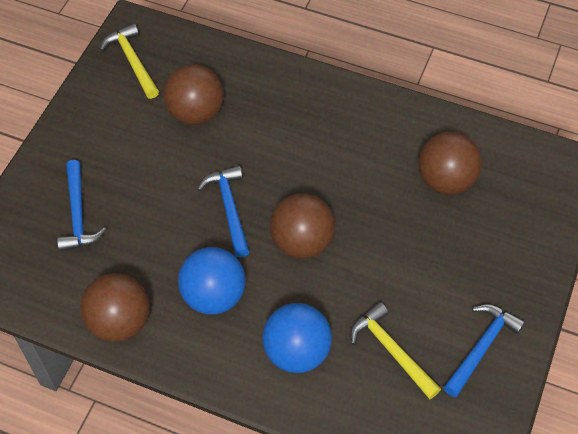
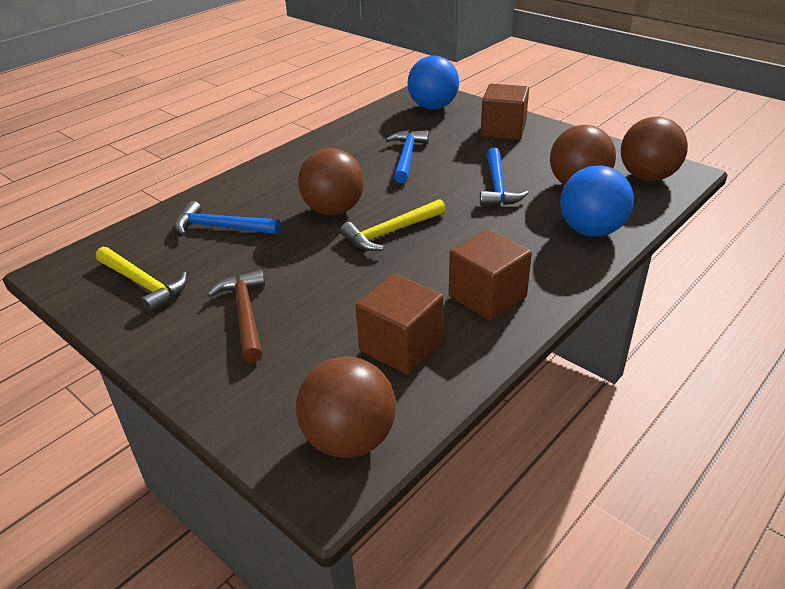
brown cube: none = 0 -> [356,274,444,374] [449,229,532,321] [481,84,529,140] = 3
brown hammer: none = 0 -> [207,269,265,363] = 1

